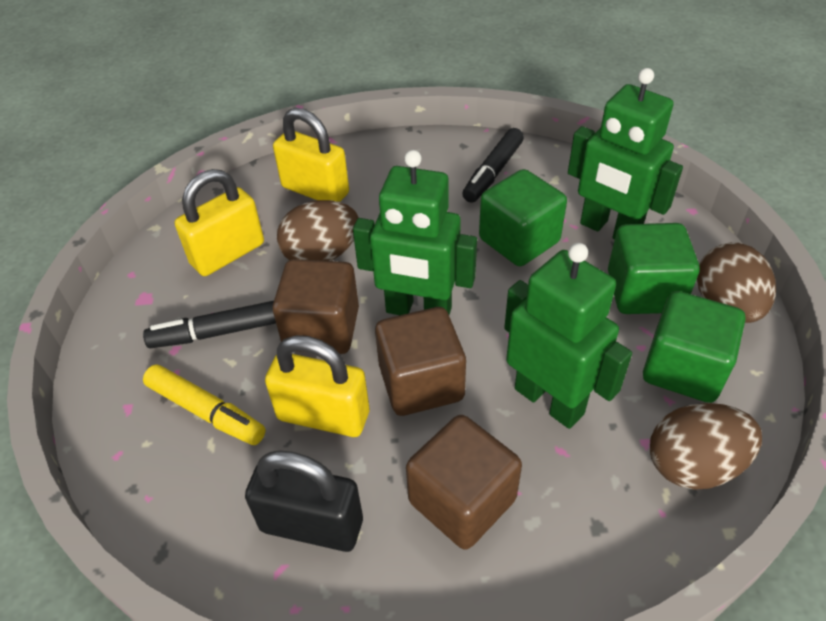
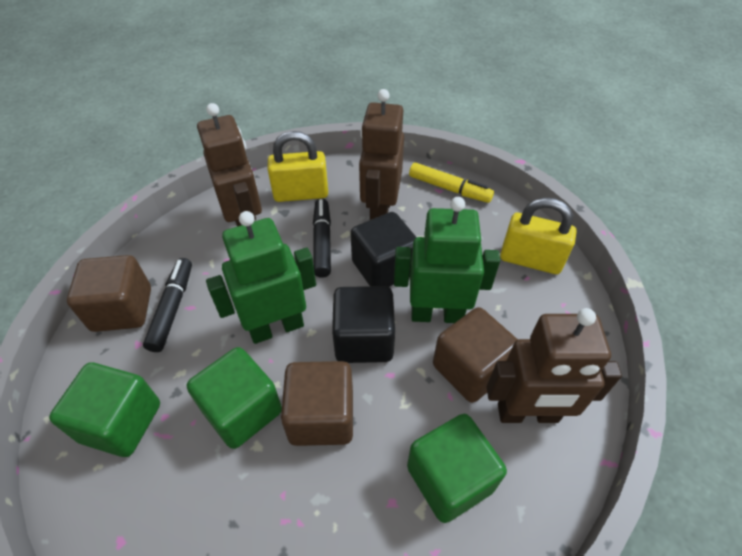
black cube: none = 0 -> [332,286,395,363] [351,212,417,287] = 2
black padlock: [245,450,363,552] = 1 -> none = 0
brown egg: [277,200,359,261] [650,403,762,490] [697,242,776,323] = 3 -> none = 0
brown robot: none = 0 -> [197,103,262,226] [359,89,404,220] [487,308,622,423] = 3
green robot: [353,150,477,315] [504,243,632,429] [568,68,683,239] = 3 -> [206,211,316,344] [394,197,500,323] = 2
yellow padlock: [174,169,264,276] [265,335,369,437] [273,108,349,202] = 3 -> [268,131,328,202] [500,198,577,274] = 2

